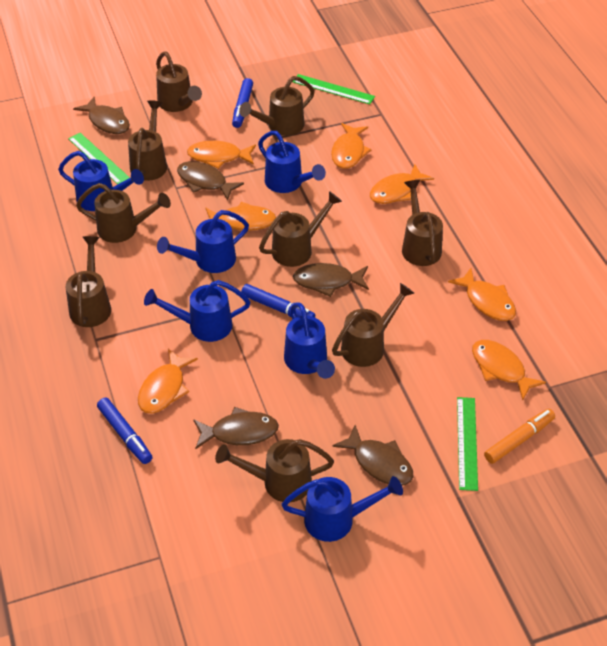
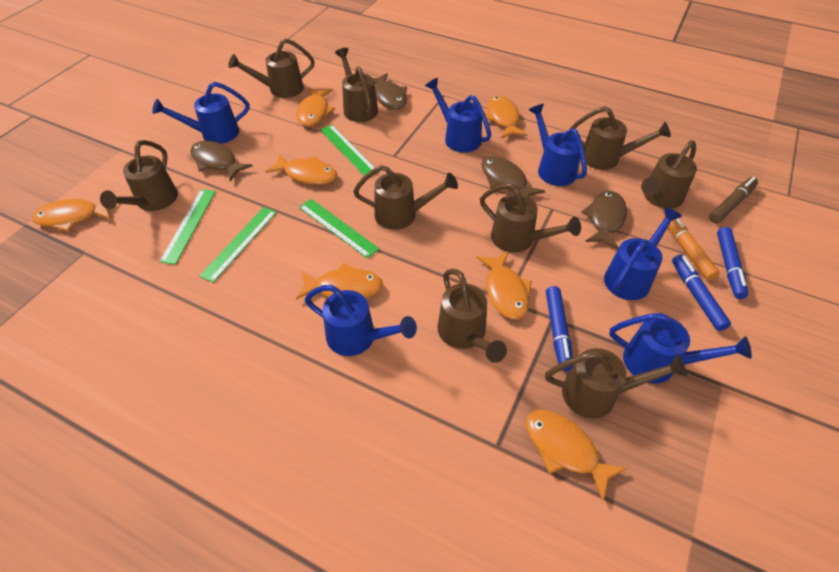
brown fish: [73,97,130,134] [177,161,244,201] [193,407,279,449] [293,263,369,297] [332,425,413,486] = 5 -> [191,141,253,182] [373,73,407,110] [481,156,545,197] [581,191,627,249] = 4
brown marker: none = 0 -> [709,177,758,224] = 1
green ruler: [68,133,130,184] [293,74,375,104] [457,397,478,491] = 3 -> [159,189,216,264] [199,207,277,283] [299,199,379,259] [320,125,378,176] = 4

